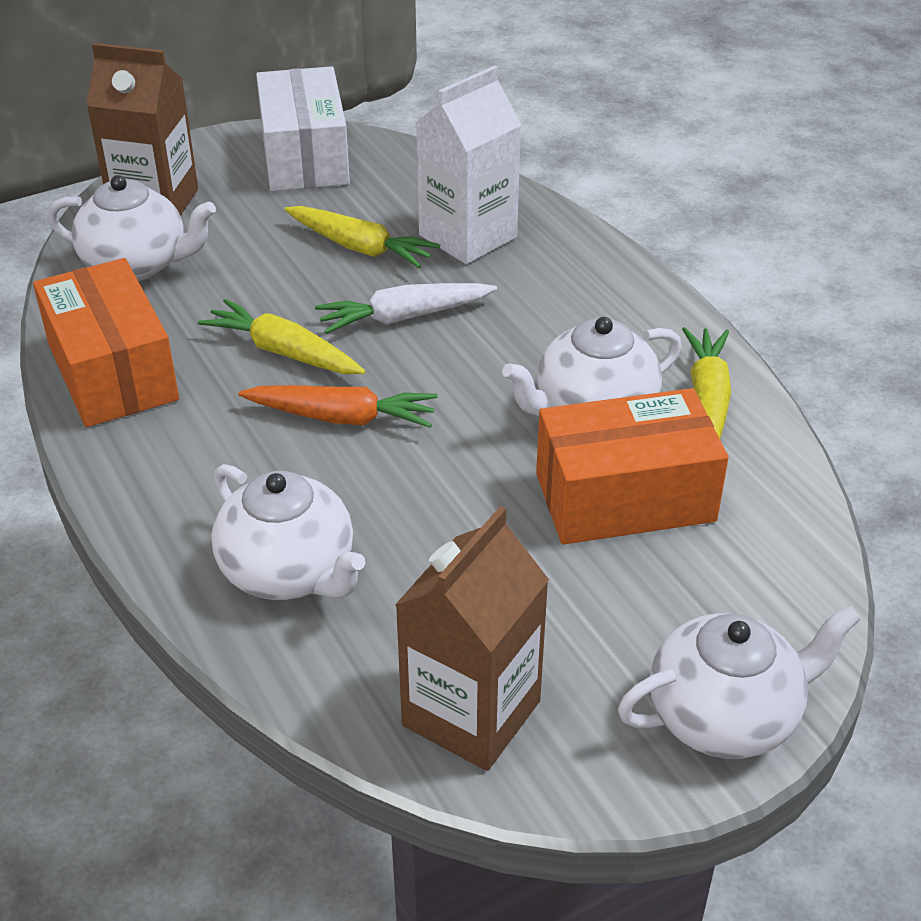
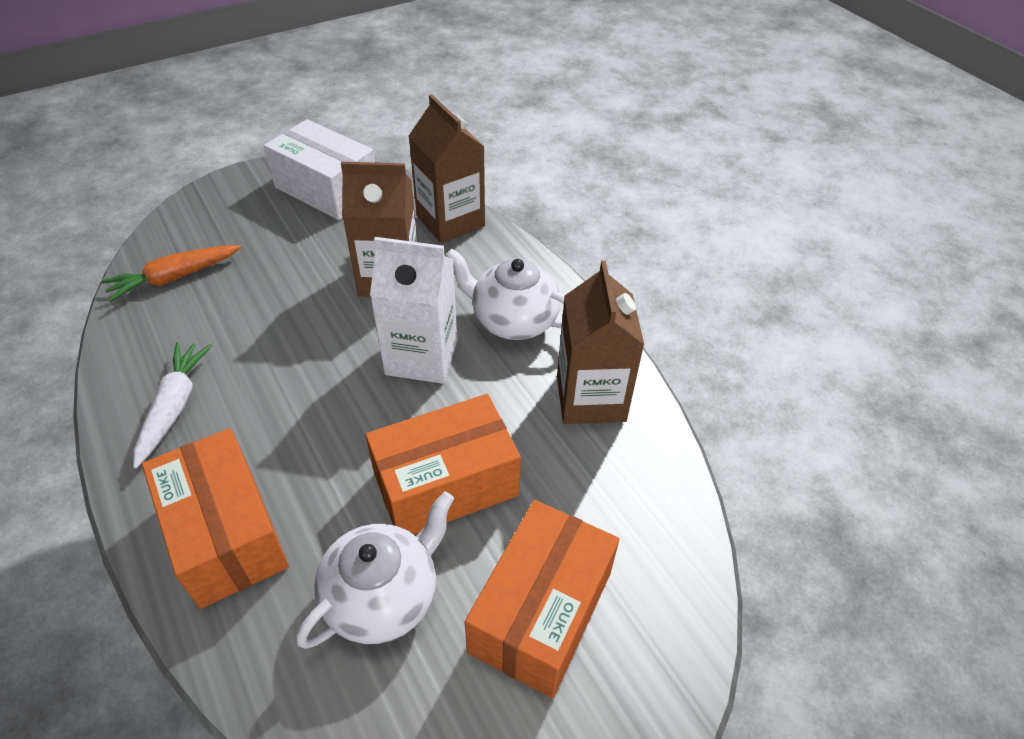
brown carton: [86,43,198,216] [395,506,549,771] = 2 -> [341,162,418,297] [409,94,485,243] [557,261,644,424] = 3
orange box: [33,258,179,427] [536,388,729,545] = 2 -> [142,428,289,609] [365,394,521,535] [465,500,619,698] = 3
white teapot: [47,175,216,281] [211,464,365,600] [502,317,682,416] [618,605,861,759] = 4 -> [296,491,454,649] [446,249,565,340] = 2
yellow carrot: [198,299,365,374] [284,206,440,268] [682,327,731,439] = 3 -> none = 0

